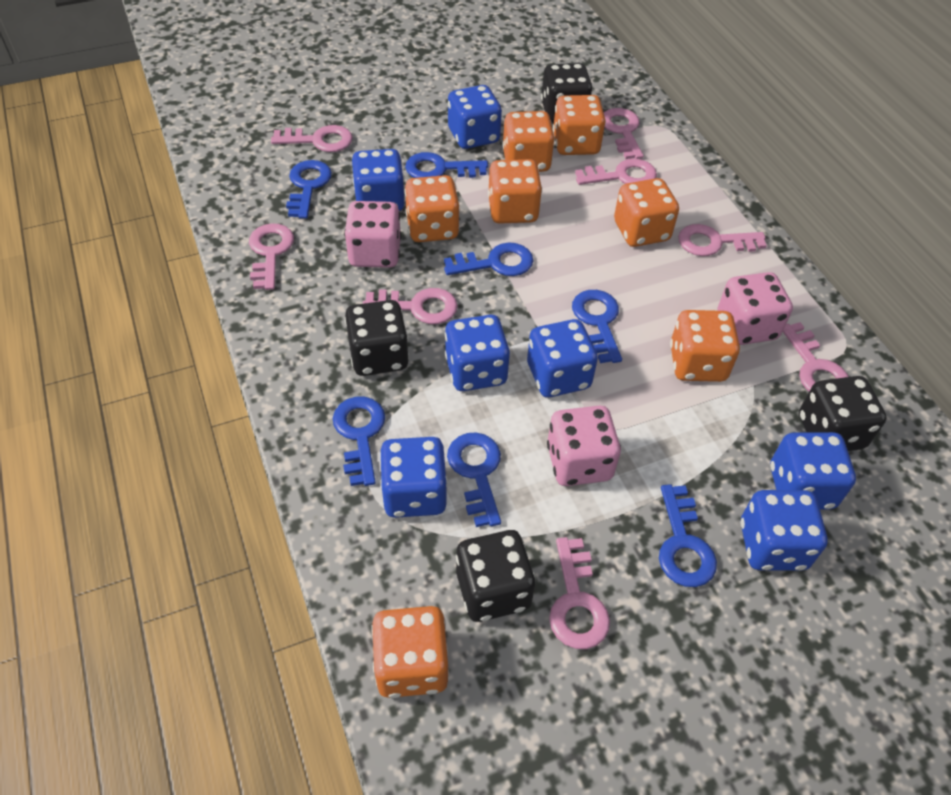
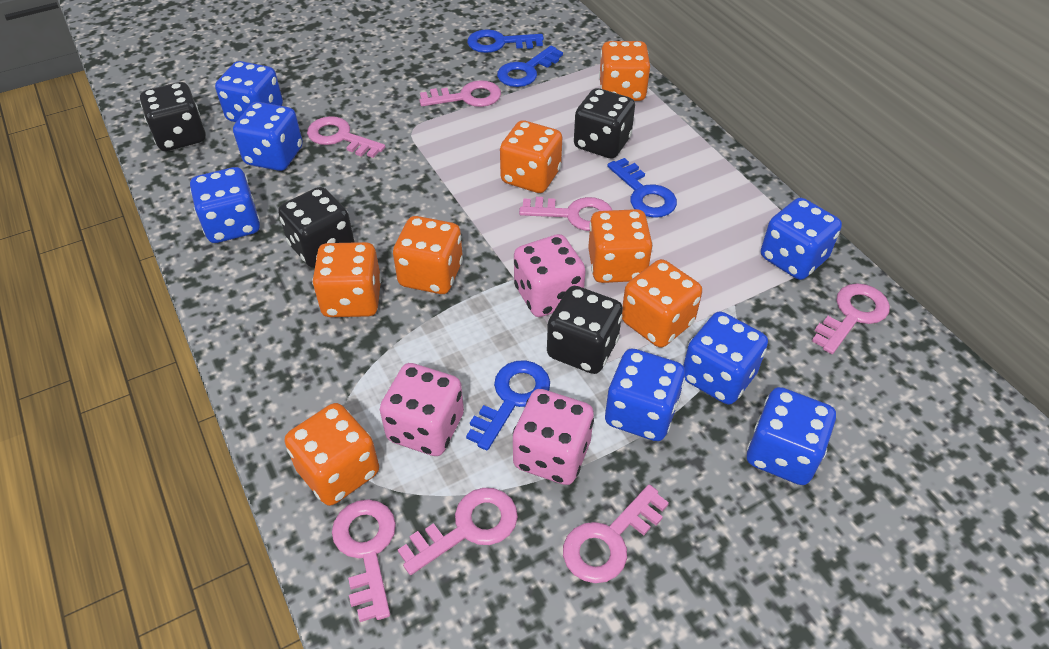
blue key: [286,160,332,219] [333,397,385,486] [405,152,488,178] [444,243,533,276] [447,433,501,527] [572,290,622,363] [659,484,717,587] = 7 -> [466,360,550,450] [467,29,544,53] [497,46,563,87] [607,158,677,218] = 4
pink key: [249,223,294,290] [271,125,353,152] [363,288,458,324] [549,537,610,649] [575,158,657,185] [604,108,644,159] [678,224,767,256] [783,322,849,391] = 8 -> [307,116,385,158] [332,499,396,622] [398,488,518,575] [419,80,501,107] [519,197,612,231] [563,485,669,583] [812,283,890,354] = 7

